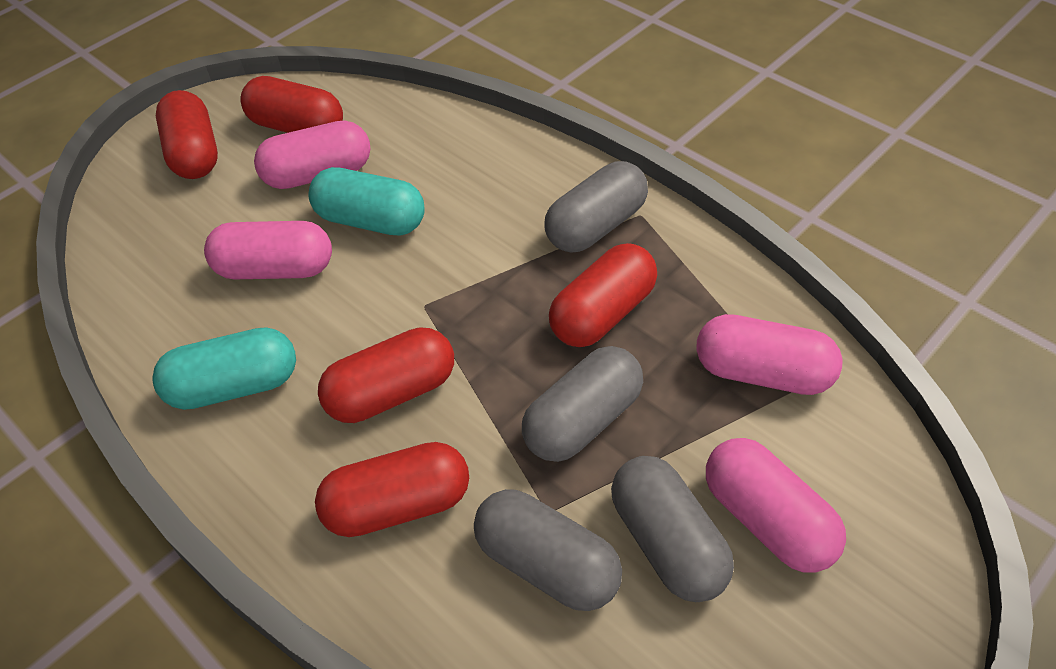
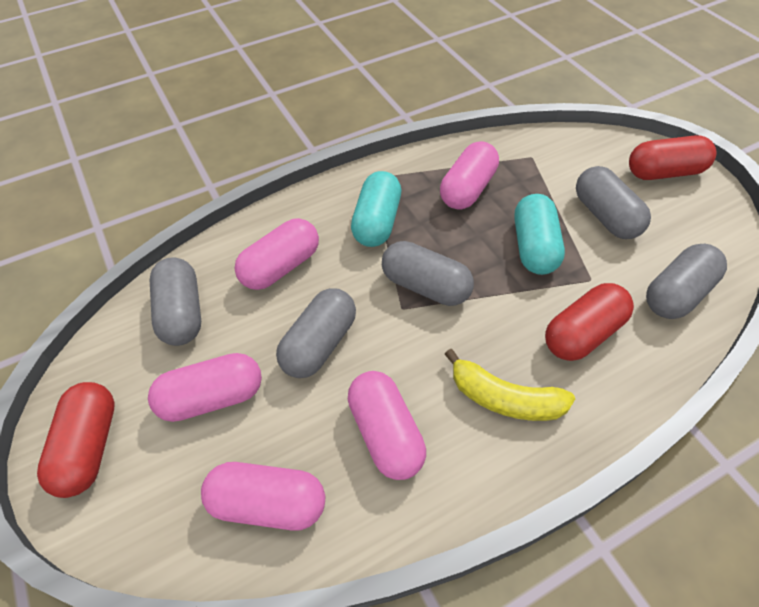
grey capsule: [474,489,622,611] [522,346,643,462] [545,161,648,253] [611,456,734,602] = 4 -> [150,257,201,346] [276,288,356,378] [382,241,474,306] [576,166,651,239] [646,244,727,319] = 5
pink capsule: [204,221,332,279] [254,121,371,189] [696,314,843,395] [706,438,846,573] = 4 -> [148,353,262,422] [201,462,325,531] [234,218,319,290] [348,371,426,480] [440,141,499,209] = 5
red capsule: [156,90,218,179] [241,76,343,133] [315,442,469,537] [318,327,454,423] [549,243,657,347] = 5 -> [37,382,115,498] [545,283,634,361] [629,135,716,180] = 3
yellow banana: none = 0 -> [445,349,575,421] = 1

